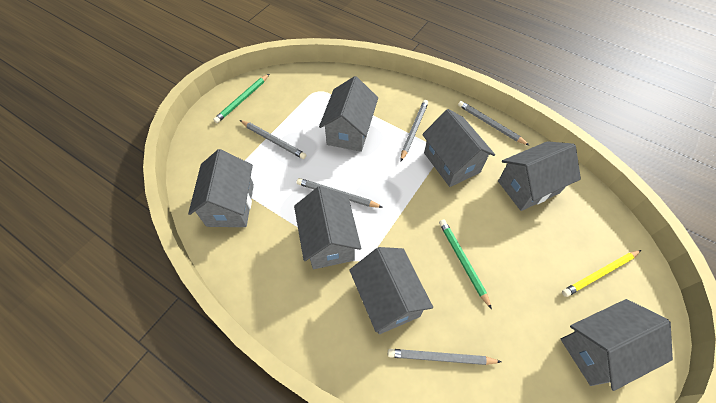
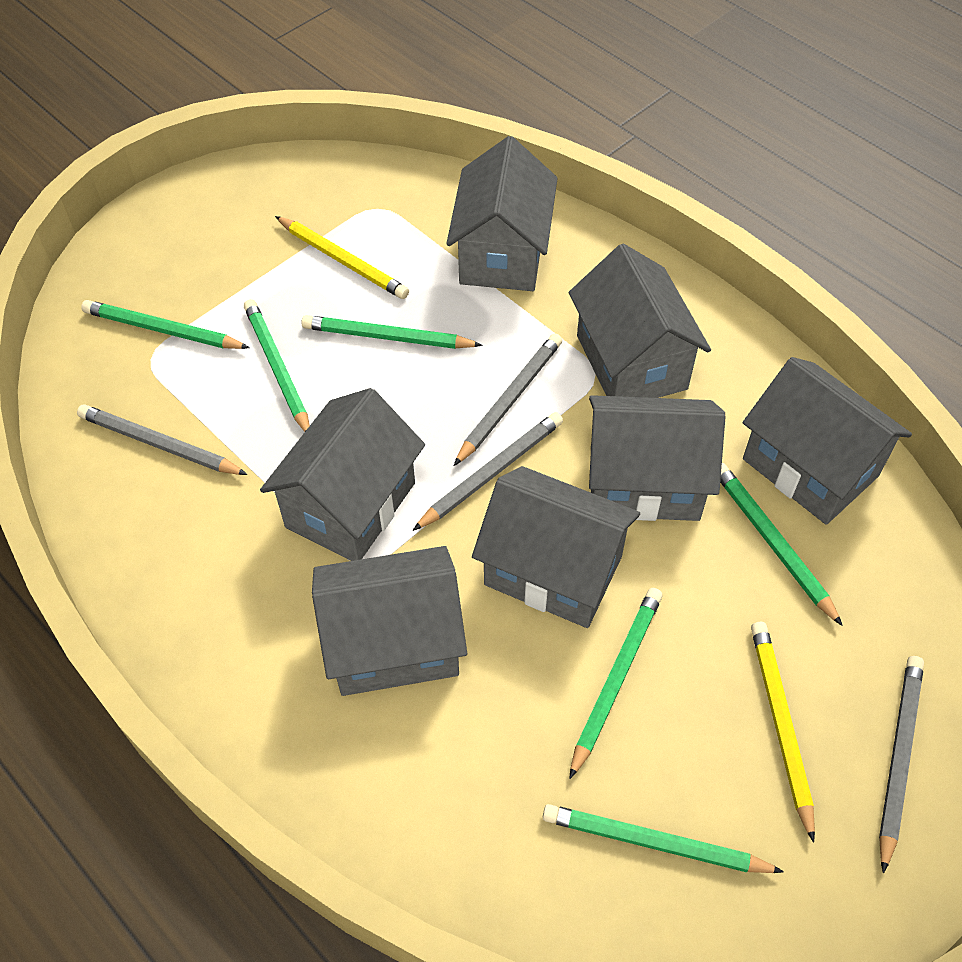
green pencil: [213,74,269,123] [439,219,492,309] = 2 -> [81,300,250,349] [244,299,310,432] [301,315,483,349] [543,804,784,873] [569,588,662,779] [720,463,843,626] = 6
grey pencil: [240,120,306,159] [297,178,383,208] [388,349,502,365] [400,100,428,162] [458,101,530,146] = 5 -> [77,404,248,475] [412,412,563,531] [454,333,562,466] [879,656,924,874] = 4
yellow pencil: [562,250,641,297] = 1 -> [275,216,409,299] [751,622,815,843] = 2

